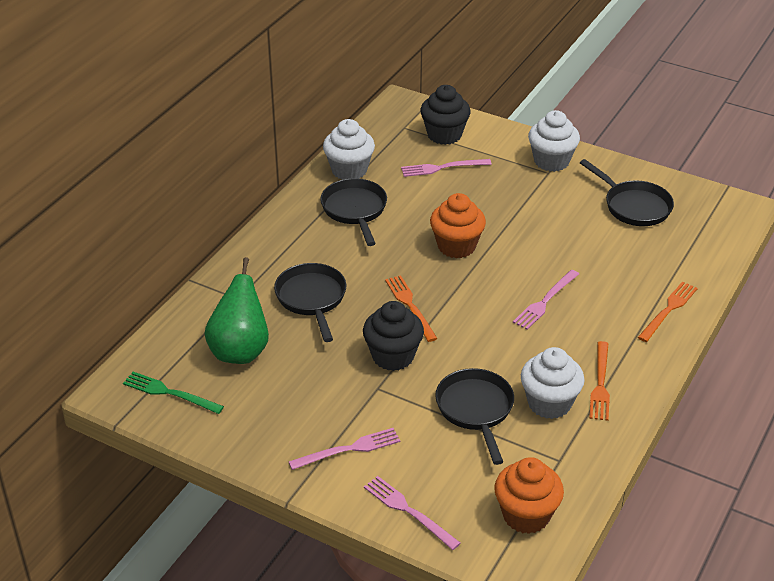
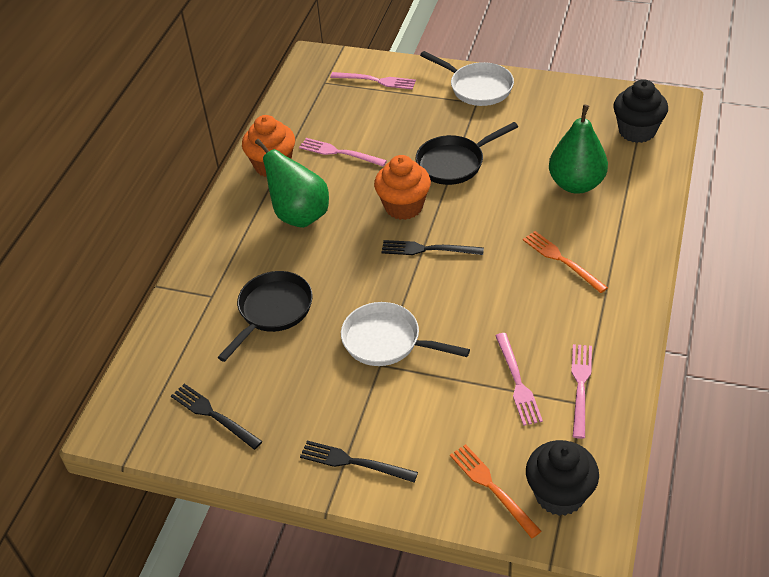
black fork: none = 0 -> [171,384,263,450] [300,441,418,482] [381,240,484,255] = 3
black pan: [274,263,346,342] [320,178,387,246] [435,368,514,465] [580,159,674,226] = 4 -> [217,271,313,362] [416,122,518,185] = 2
green fork: [123,372,224,414] = 1 -> none = 0
green pear: [205,257,269,364] = 1 -> [255,139,329,228] [549,104,608,194] = 2
orange fork: [385,275,438,342] [589,341,610,421] [638,282,698,342] = 3 -> [450,444,541,538] [523,231,608,293] = 2
white cupcake: [323,119,375,180] [521,347,585,419] [528,110,580,172] = 3 -> none = 0
white pan: none = 0 -> [341,302,470,366] [420,51,514,106] = 2

